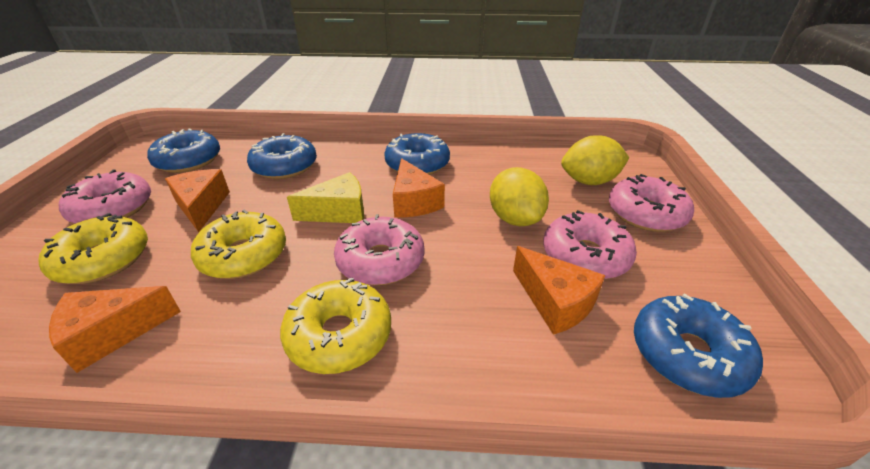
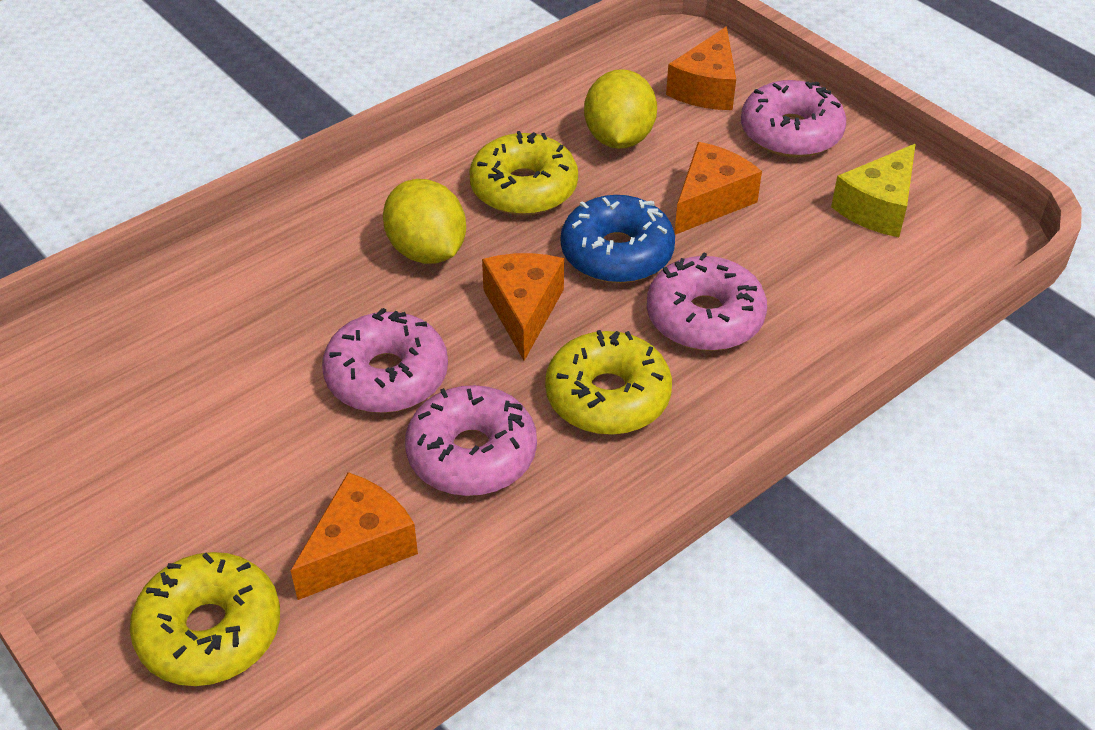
blue donut: [147,128,220,173] [247,133,317,179] [384,133,450,175] [634,293,763,398] = 4 -> [561,195,675,283] = 1

